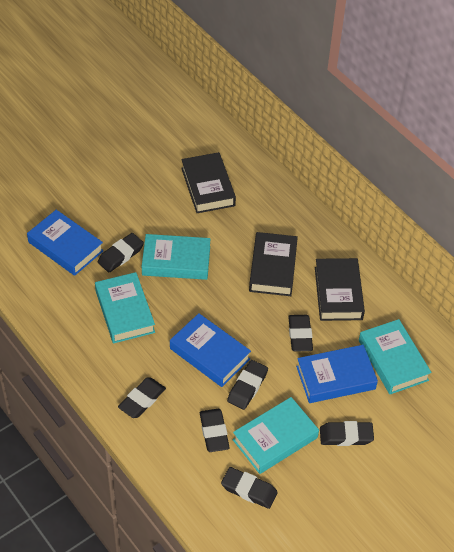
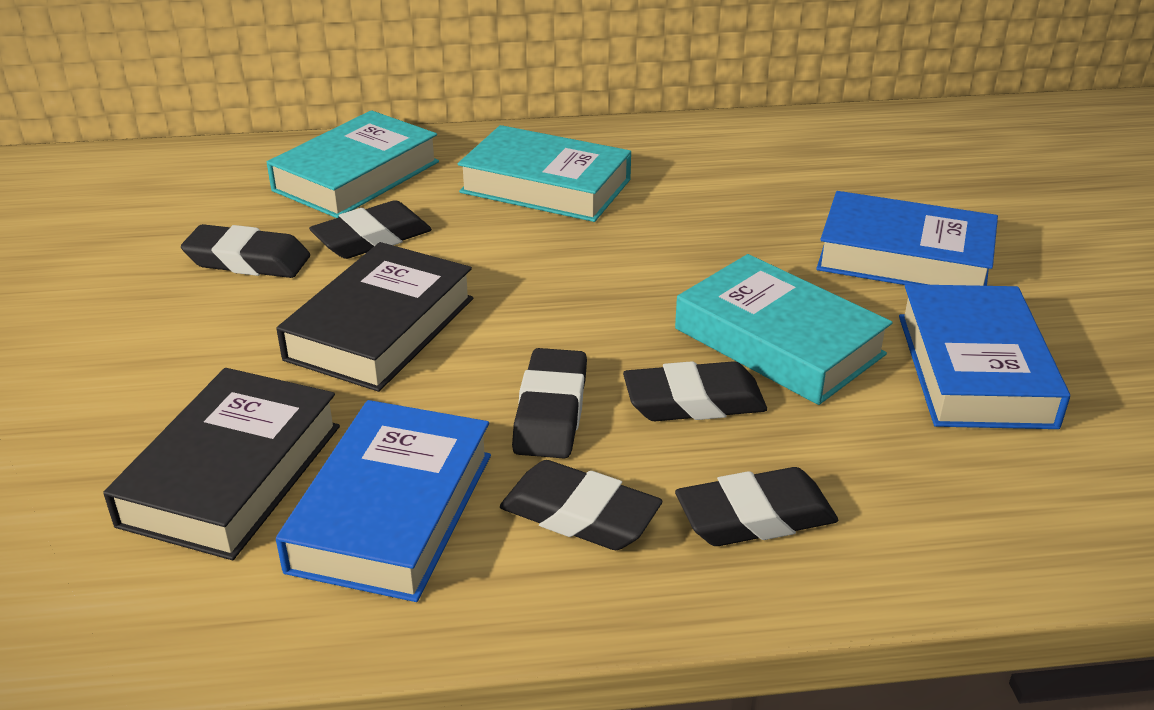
black book: [181,152,236,213] [249,232,298,296] [315,258,365,321] = 3 -> [103,368,340,560] [277,242,473,392] = 2
black eraser: [98,233,144,273] [118,378,166,418] [200,409,230,452] [221,467,278,509] [227,360,268,410] [288,315,313,352] [320,421,374,446] = 7 -> [181,224,310,278] [309,200,432,259] [500,460,662,550] [512,348,587,459] [623,361,767,421] [675,467,838,546] = 6
turquoise book: [95,272,155,343] [142,234,210,280] [233,397,319,474] [359,319,432,394] = 4 -> [267,110,439,218] [458,125,631,222] [675,254,893,405] = 3

